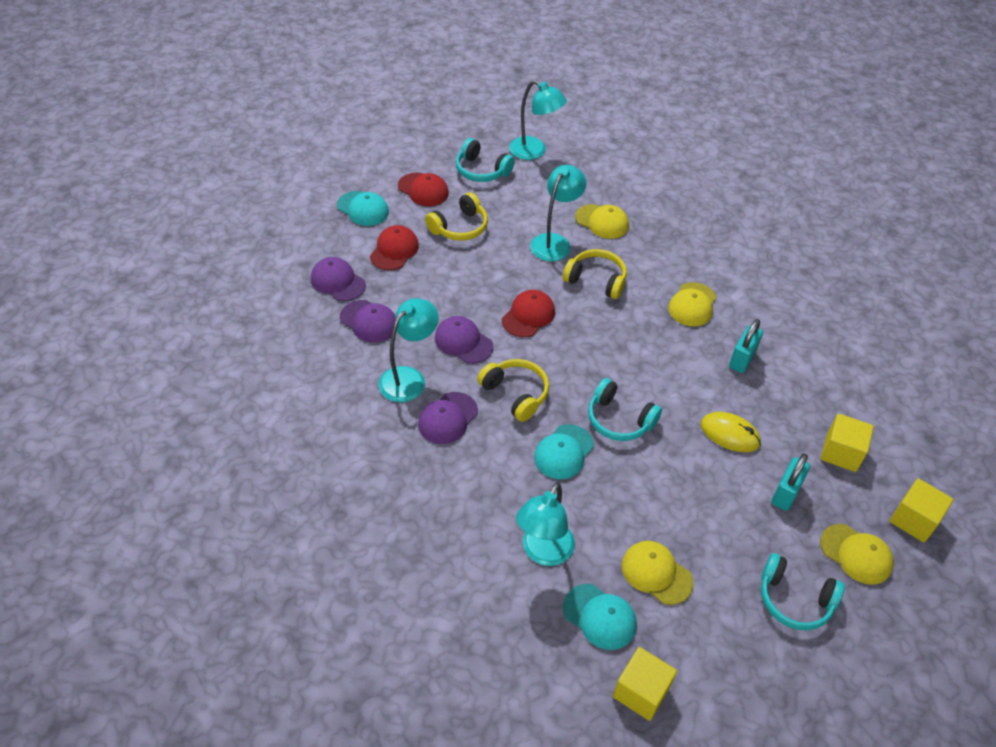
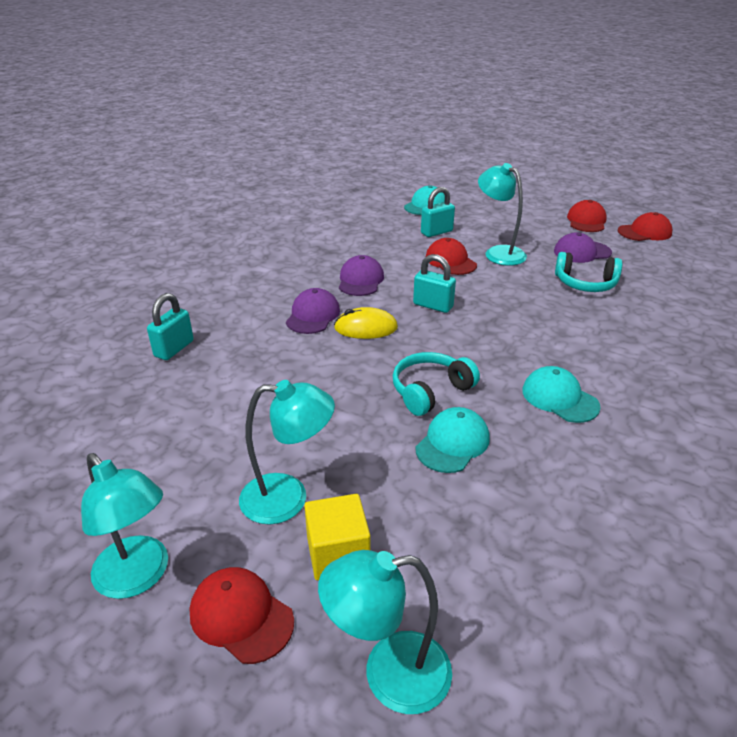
purple cap: [311,257,366,301] [340,300,395,343] [418,392,478,444] [435,316,493,364] = 4 -> [286,288,340,334] [339,255,384,296] [554,232,612,263] = 3
red cap: [370,225,419,270] [398,173,449,206] [502,290,555,337] = 3 -> [190,567,294,664] [426,238,477,275] [567,200,607,232] [617,212,673,241] = 4
turquoise headphones: [456,138,515,182] [588,378,662,441] [761,553,845,630] = 3 -> [393,352,480,416] [555,252,622,292] = 2
turquoise padlock: [729,319,763,373] [772,454,810,511] = 2 -> [147,293,194,360] [413,254,456,313] [421,187,455,237] = 3
yellow cap: [575,204,629,239] [622,541,694,605] [668,282,716,326] [820,524,894,585] = 4 -> none = 0
yellow cube: [613,647,677,721] [821,414,874,472] [890,478,953,542] = 3 -> [304,494,370,580] = 1
yellow headphones: [425,192,488,241] [477,359,549,422] [563,249,627,299] = 3 -> none = 0

